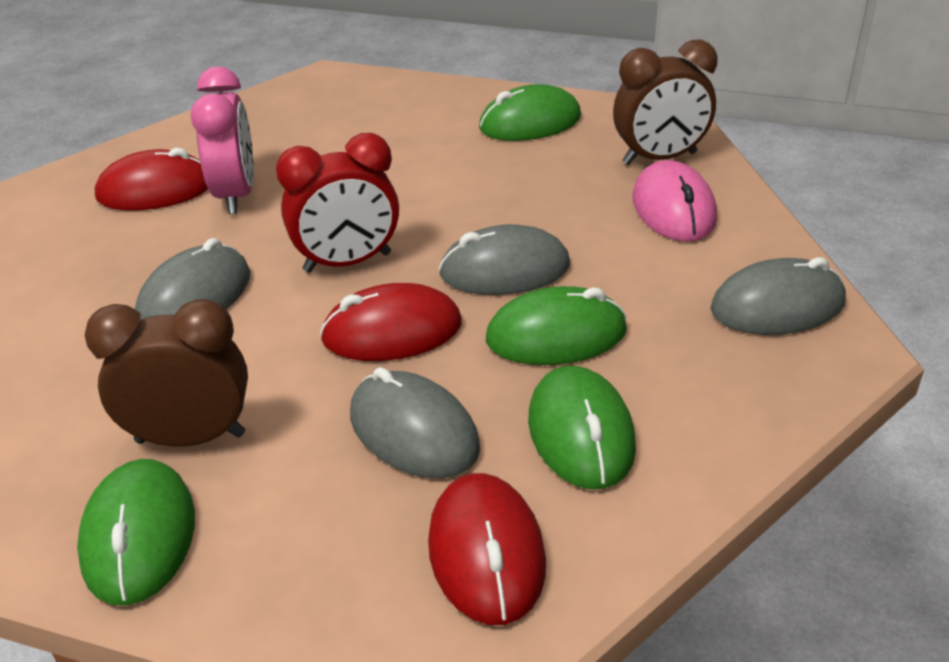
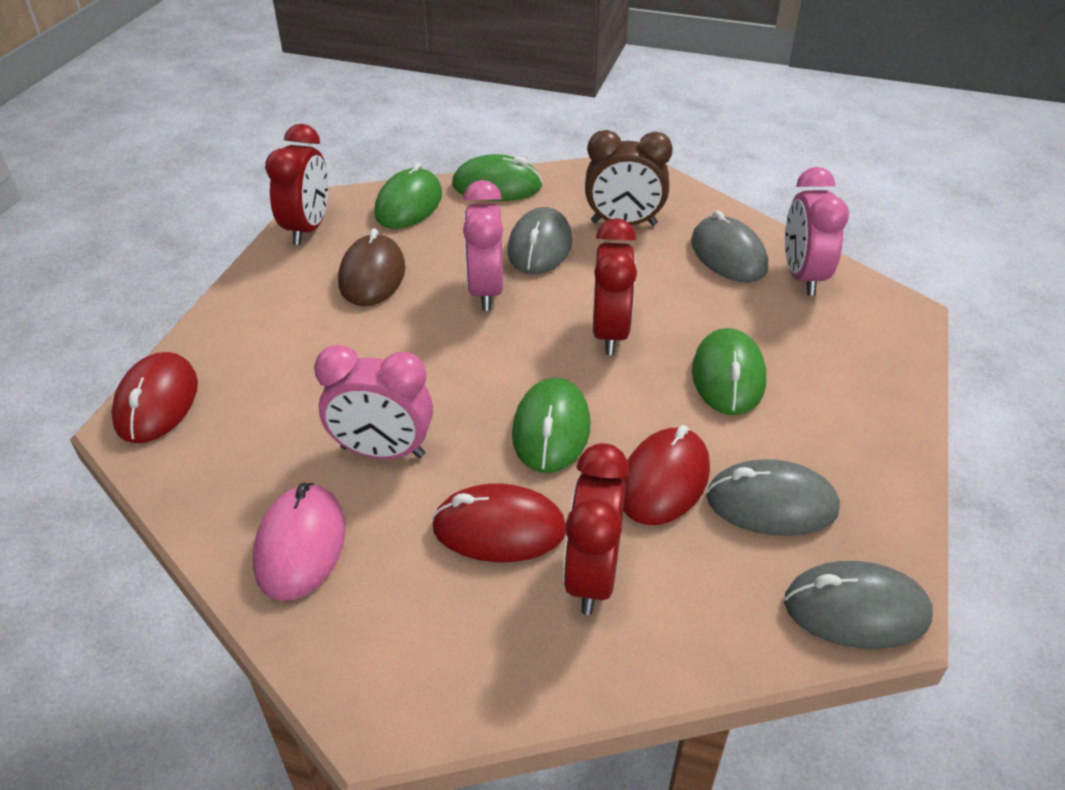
brown clock: [85,299,248,447] [613,40,718,165] = 2 -> [585,130,673,226] = 1
brown mouse: none = 0 -> [338,228,406,306] = 1
pink clock: [191,67,254,214] = 1 -> [314,345,433,459] [463,180,503,311] [785,167,849,296] = 3
red clock: [276,133,399,273] = 1 -> [265,124,329,245] [563,443,629,615] [593,218,637,355] = 3

